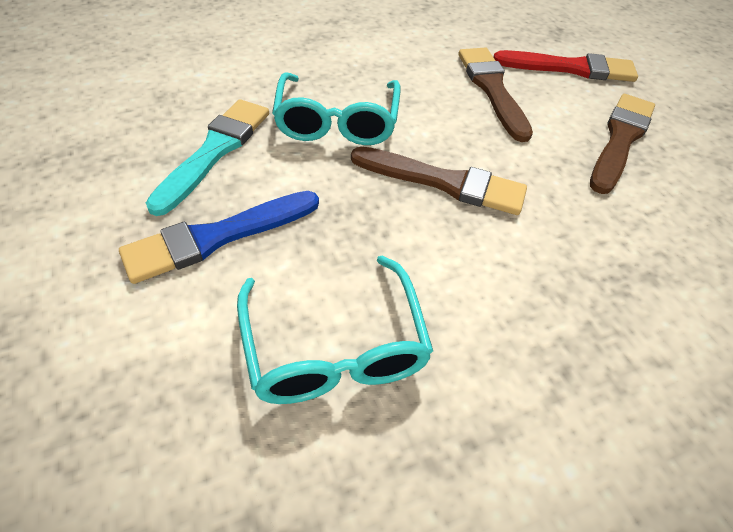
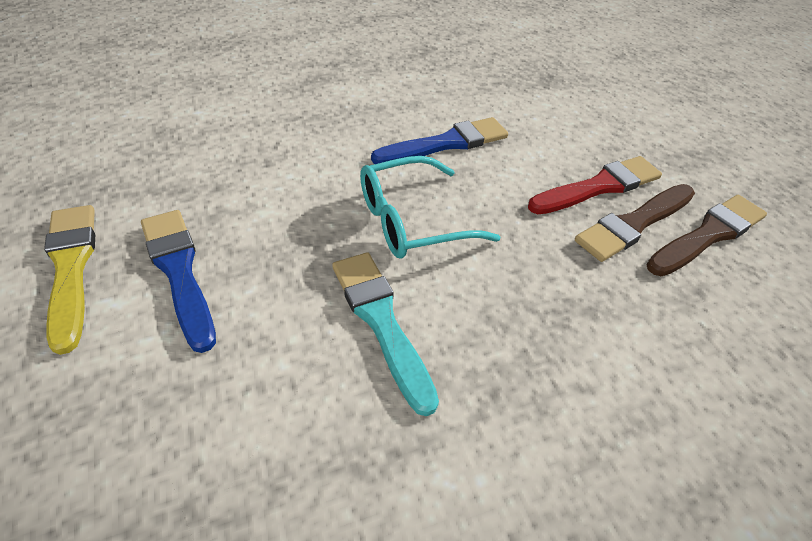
blue brush: [119,191,319,284] = 1 -> [141,210,216,353] [371,117,508,164] = 2
brown brush: [351,146,527,215] [458,48,533,142] [590,94,655,194] = 3 -> [575,184,695,262] [647,195,767,276] = 2
turquoise glasses: [237,256,433,404] [272,72,400,145] = 2 -> [360,156,500,259] = 1
yellow brush: none = 0 -> [44,205,95,355] = 1

